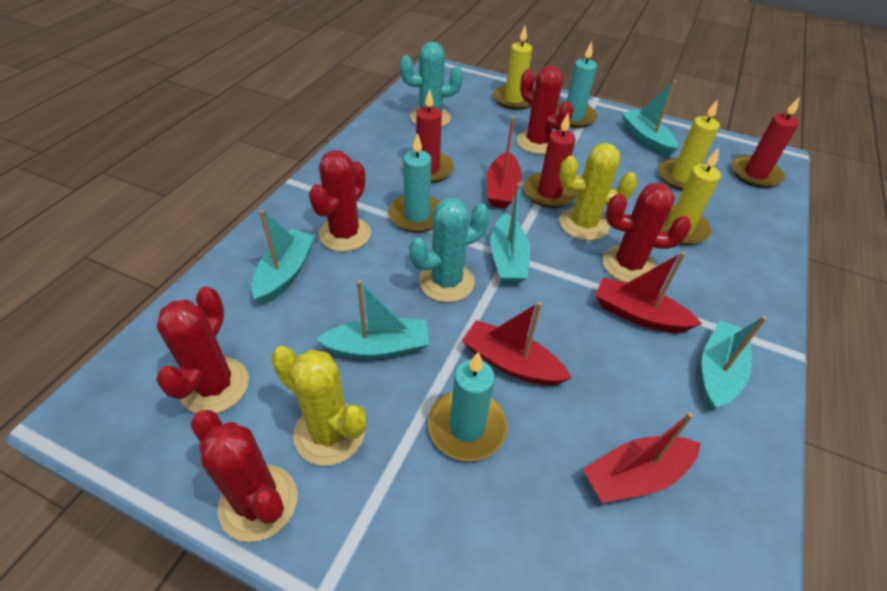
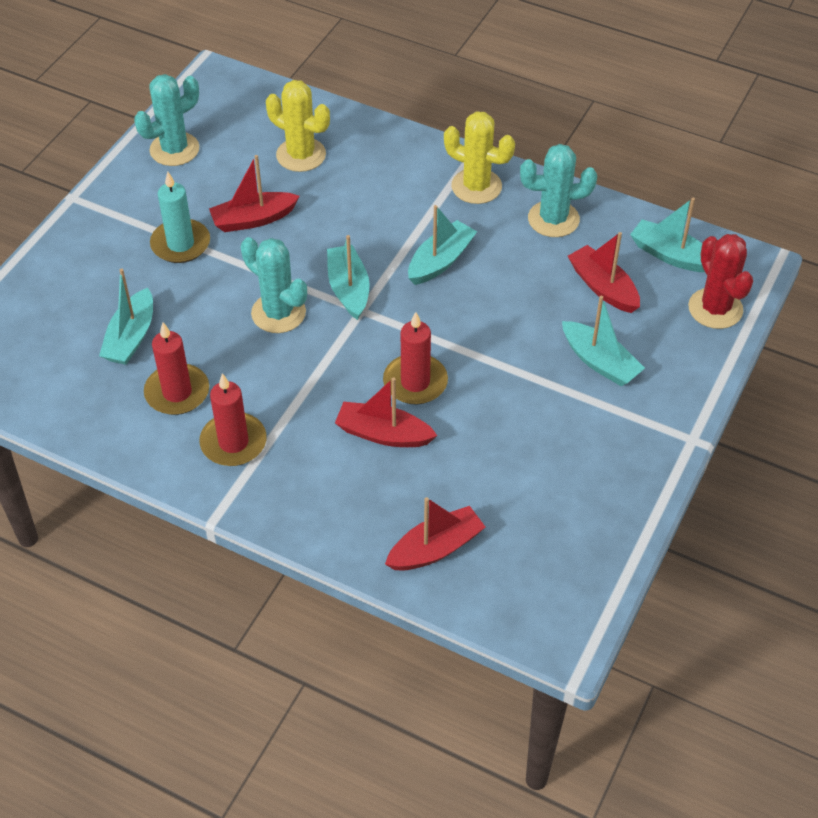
red cactus: [156,287,249,413] [191,410,297,542] [309,150,371,252] [517,65,574,154] [602,183,691,283] = 5 -> [688,234,753,329] = 1
turquoise cactus: [400,42,463,127] [409,198,490,302] = 2 -> [134,74,199,166] [241,237,307,333] [520,144,597,237] = 3
turquoise candle: [389,133,440,232] [428,352,507,461] [556,42,597,128] = 3 -> [150,171,210,263] = 1
yellow candle: [493,26,532,110] [658,99,720,191] [661,148,721,245] = 3 -> none = 0

